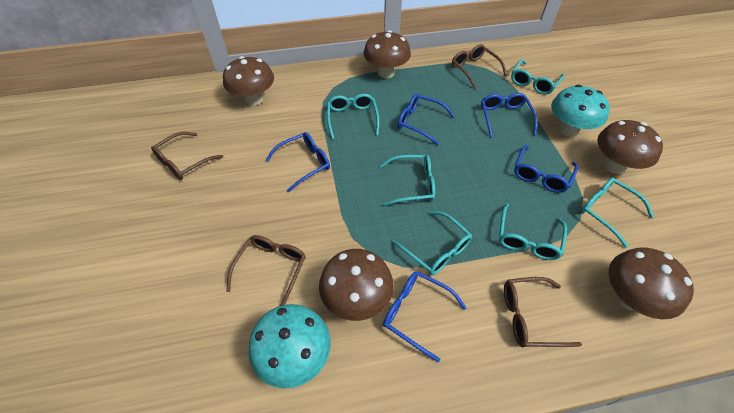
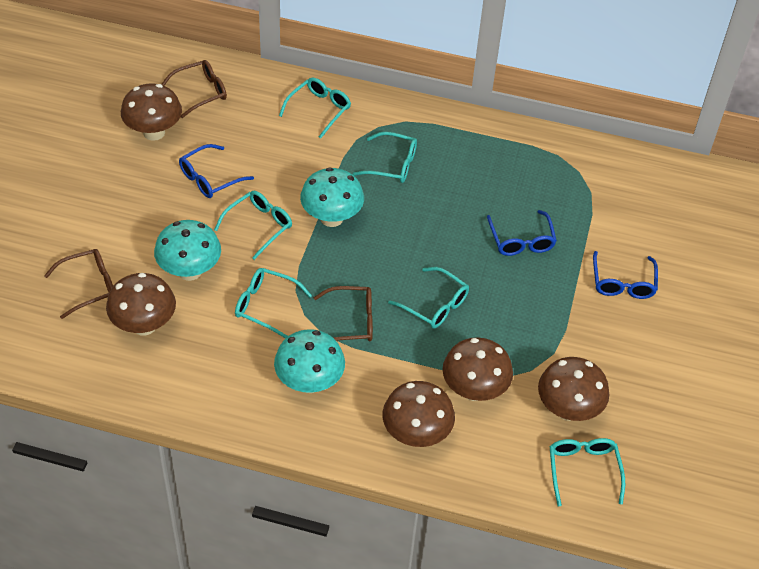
blue glasses: [266,132,330,192] [383,271,467,362] [398,94,455,145] [481,93,538,138] [514,145,578,193] = 5 -> [179,144,254,198] [487,210,557,256] [593,251,658,299] = 3
brown glasses: [151,132,223,180] [226,235,306,306] [452,44,507,89] [504,277,582,347] = 4 -> [44,249,113,319] [161,60,227,118] [314,286,373,341] = 3
turquoise mushroom: [248,304,331,389] [551,85,610,137] = 2 -> [154,220,221,281] [274,329,345,393] [300,167,364,227] = 3

